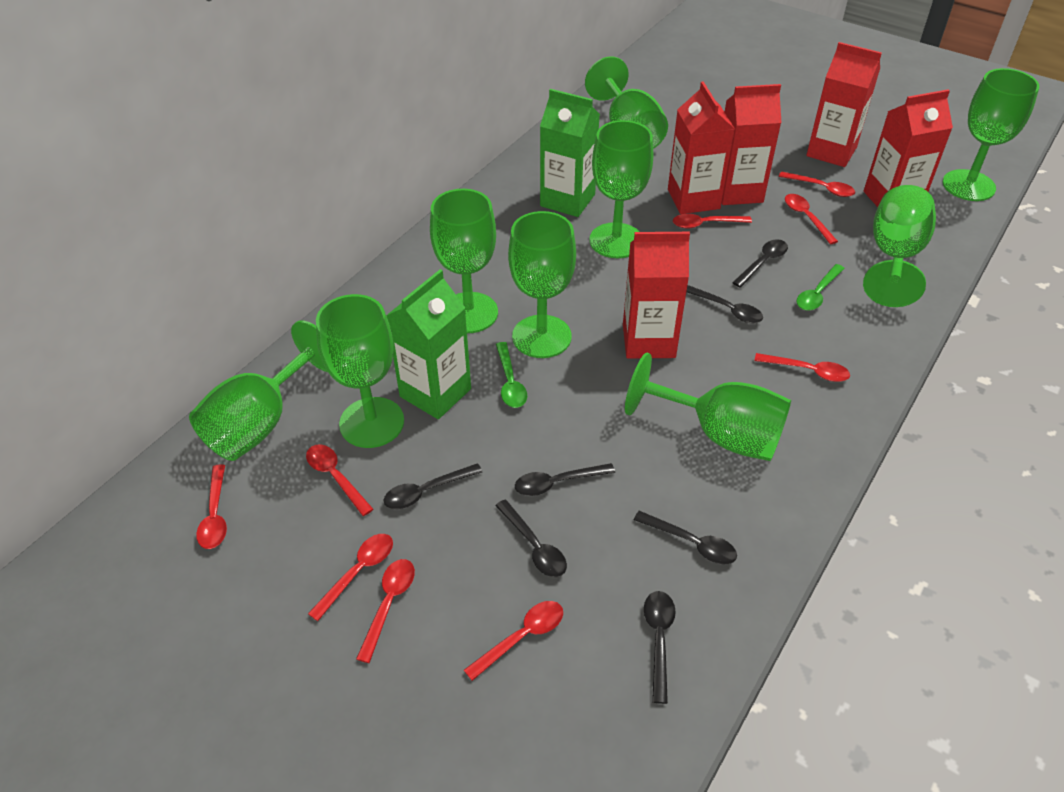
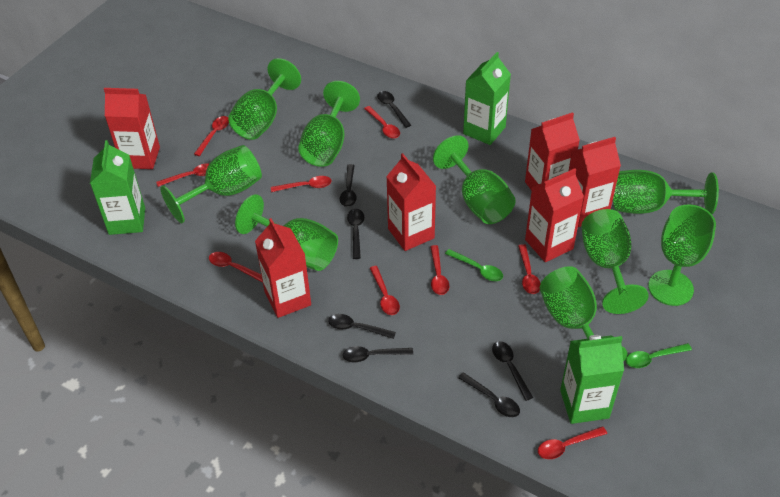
green carton: [386,269,471,419] [540,89,600,217] = 2 -> [90,140,145,235] [463,52,511,145] [560,335,624,424] = 3
red carton: [623,232,690,359] [668,81,735,214] [722,84,782,205] [806,42,882,167] [864,89,953,207] = 5 -> [104,88,160,169] [255,218,311,318] [386,153,436,251] [525,112,580,191] [525,168,584,262] [569,137,621,227] = 6

